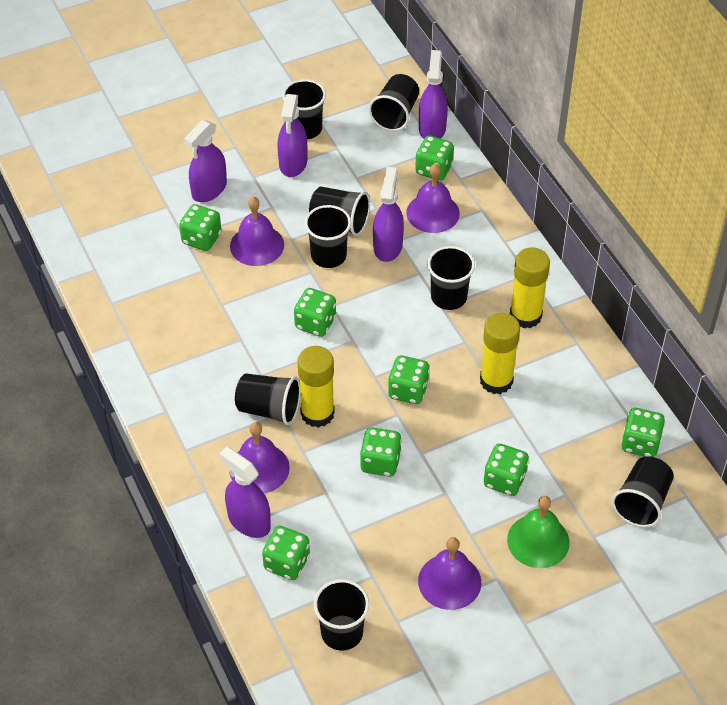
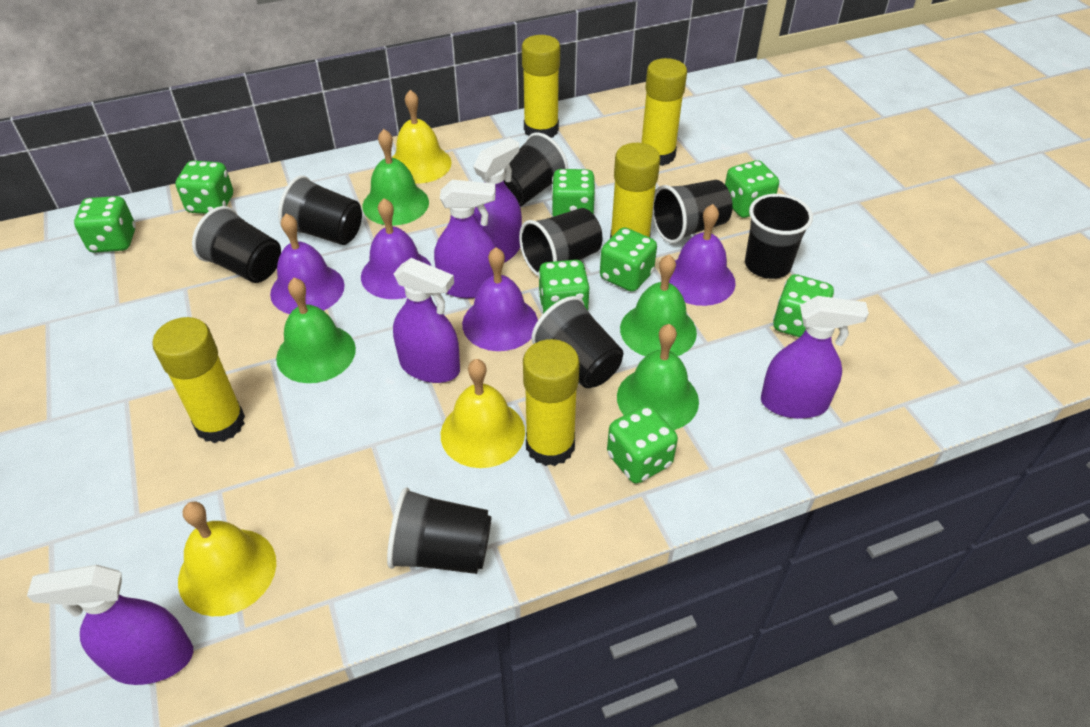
green bell: [507,496,569,568] = 1 -> [276,278,356,383] [363,129,429,226] [617,324,699,430] [620,255,697,356] = 4
yellow bell: none = 0 -> [178,501,276,616] [392,90,452,183] [441,359,525,468] = 3
yellow glue stick: [297,346,335,428] [480,313,520,394] [510,248,550,328] = 3 -> [152,317,245,443] [522,35,560,138] [523,339,580,466] [610,143,660,238] [641,58,687,166] = 5

